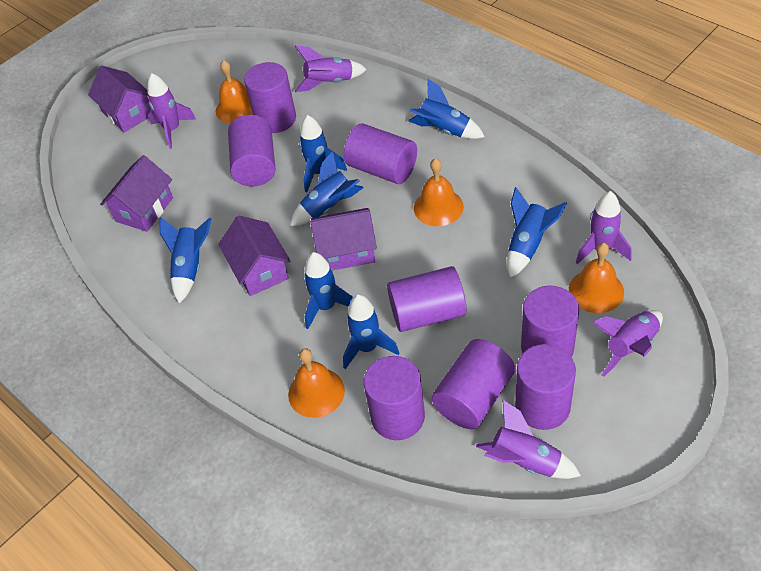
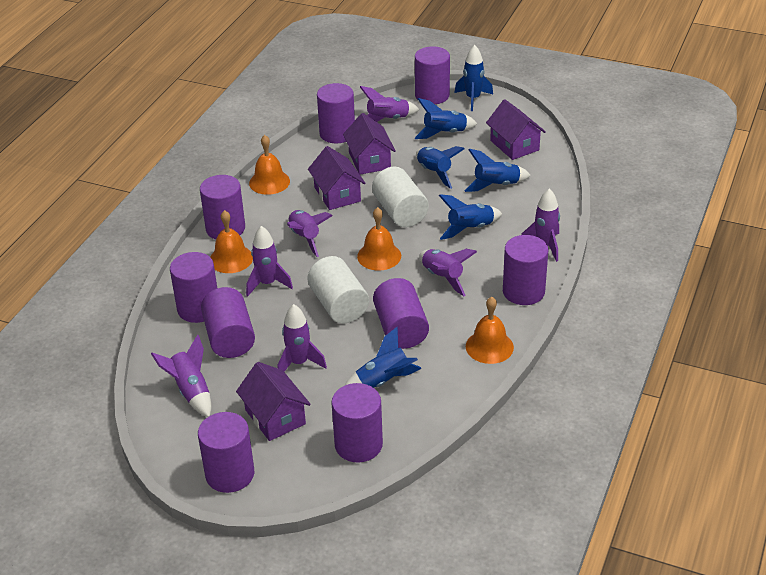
blue rocket: [160,217,211,303] [290,151,364,226] [299,115,347,192] [304,252,353,329] [343,294,399,369] [408,78,485,139] [507,187,567,278] = 7 -> [345,327,422,388] [415,98,477,139] [416,146,464,189] [439,194,502,240] [455,45,493,111] [465,149,531,192] = 6
purple cylinder: [228,115,275,187] [244,62,296,133] [344,124,417,184] [364,356,425,440] [387,266,467,332] [432,339,515,429] [515,344,576,430] [521,286,579,357] = 8 -> [170,252,217,323] [198,412,254,493] [200,175,245,239] [201,287,255,358] [317,83,355,144] [331,383,383,463] [373,278,429,349] [415,46,450,104] [503,235,548,305] = 9
purple rocket: [147,73,196,149] [295,45,367,92] [476,400,581,479] [576,191,632,264] [592,310,663,377] = 5 -> [151,335,211,417] [246,226,293,296] [277,304,327,372] [287,210,333,257] [360,86,419,122] [419,249,477,296] [521,189,560,262] = 7
white cylinder: none = 0 -> [307,256,369,323] [372,167,429,227] = 2

